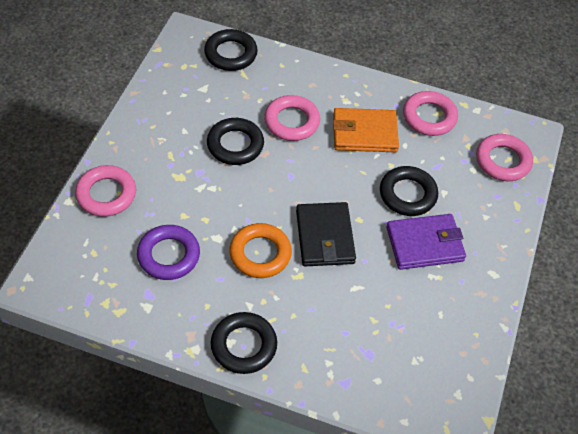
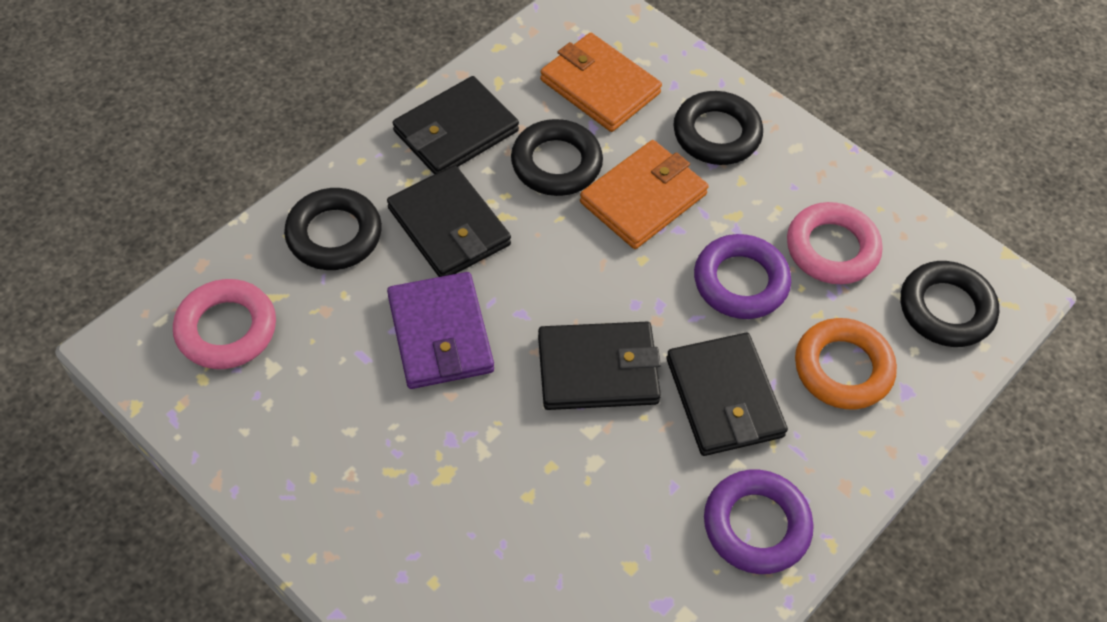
black wallet: [296,202,356,266] = 1 -> [387,165,511,277] [393,76,519,174] [538,322,661,410] [666,333,788,456] = 4
orange wallet: [333,108,399,152] = 1 -> [540,33,662,132] [580,140,709,249] = 2
pink ring: [75,165,136,217] [264,95,320,141] [403,91,458,136] [476,134,533,181] = 4 -> [173,279,276,369] [787,202,882,284] = 2
purple ring: [137,225,200,280] = 1 -> [694,234,791,319] [704,470,814,574] = 2

